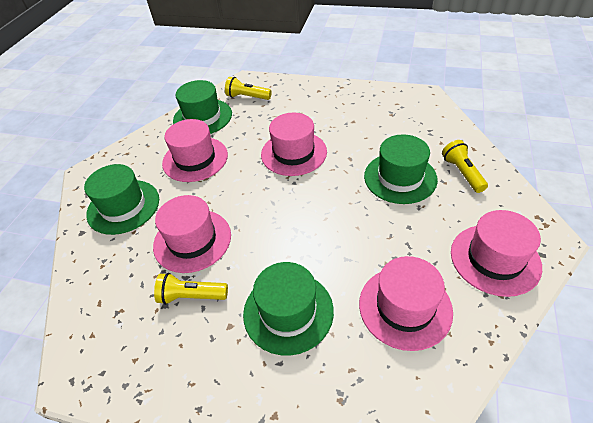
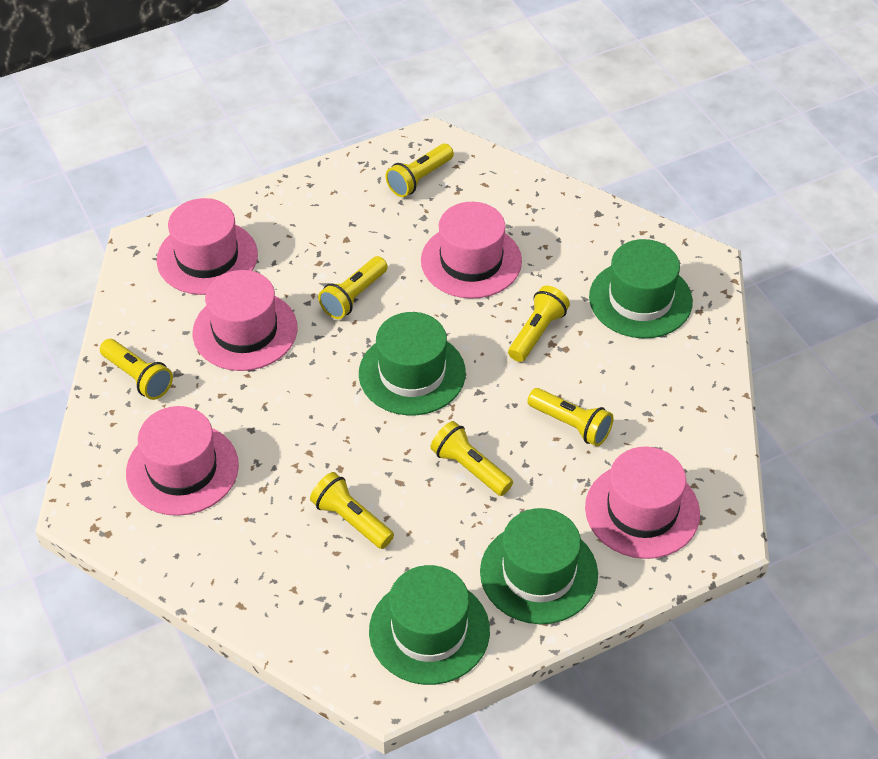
yellow flashlight: [154,273,228,305] [225,77,272,100] [442,140,488,193] = 3 -> [100,339,173,400] [310,472,394,549] [318,256,388,319] [386,144,454,197] [430,421,513,496] [508,286,570,362] [527,388,613,446] = 7

